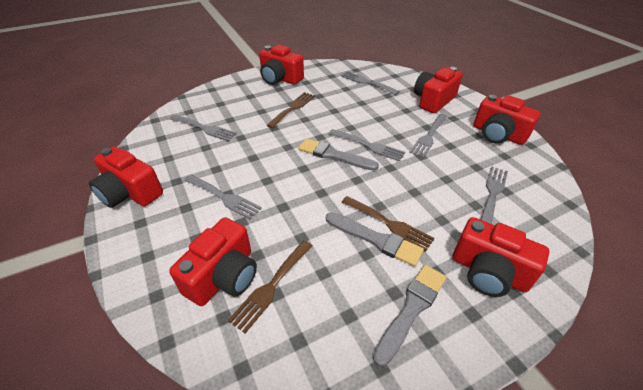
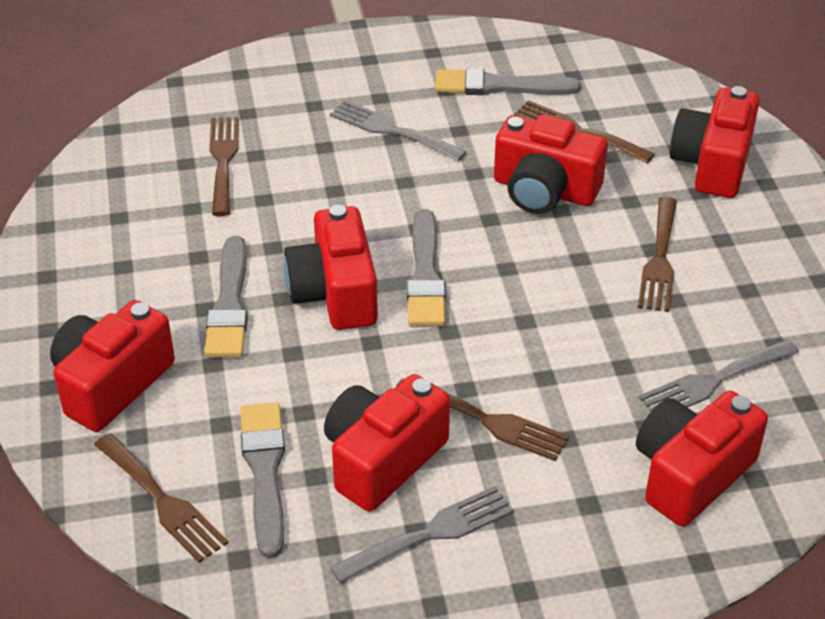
brown fork: [228,240,312,333] [266,92,315,128] [342,196,434,252] = 3 -> [94,433,228,563] [209,117,239,216] [396,378,569,461] [514,100,655,163] [638,197,677,312] = 5
grey brush: [298,138,379,171] [326,212,424,267] [373,265,447,367] = 3 -> [204,236,248,357] [240,402,285,558] [407,209,446,326] [435,68,581,95] = 4
grey fork: [170,115,237,141] [184,175,262,220] [329,129,405,161] [341,71,399,95] [409,114,447,158] [481,166,508,224] = 6 -> [330,100,467,161] [330,486,514,584] [639,339,799,412] = 3

